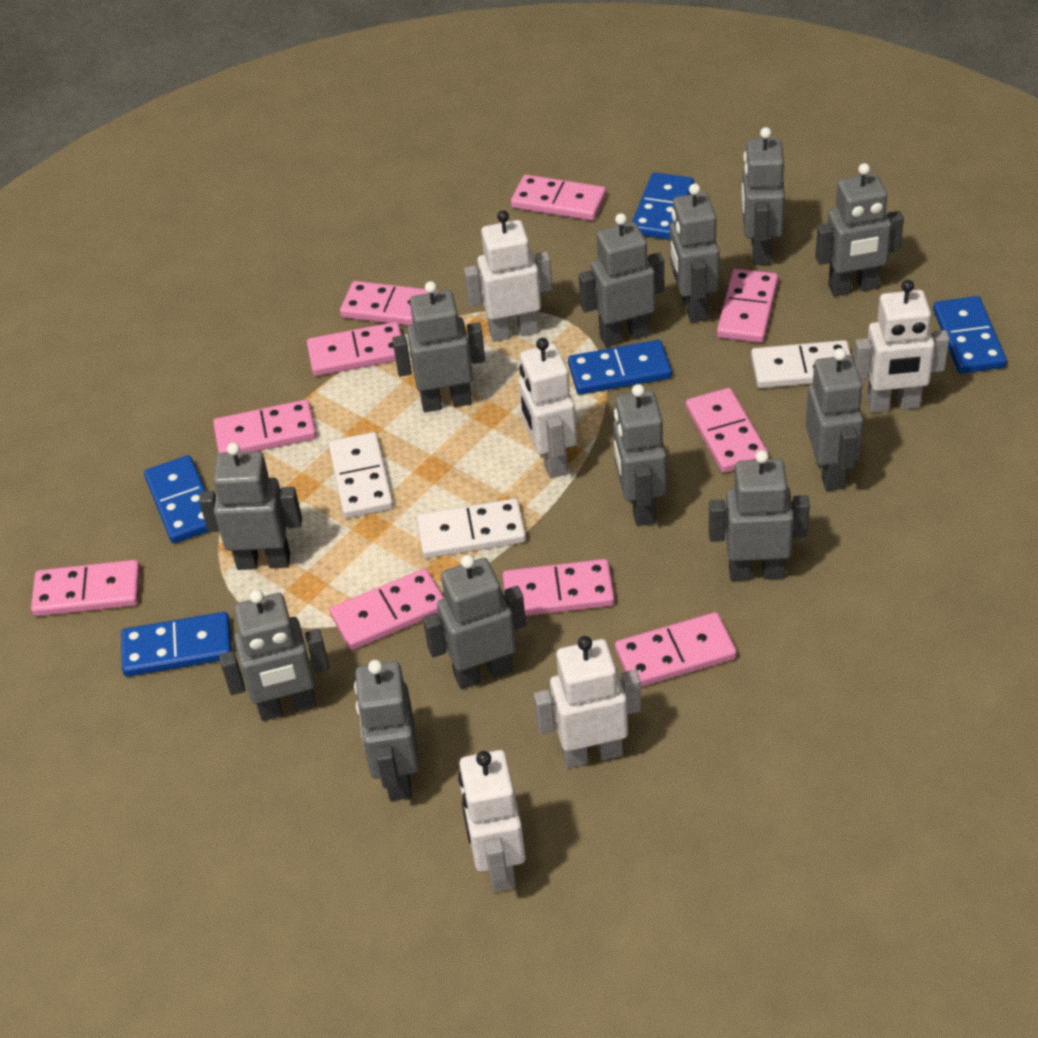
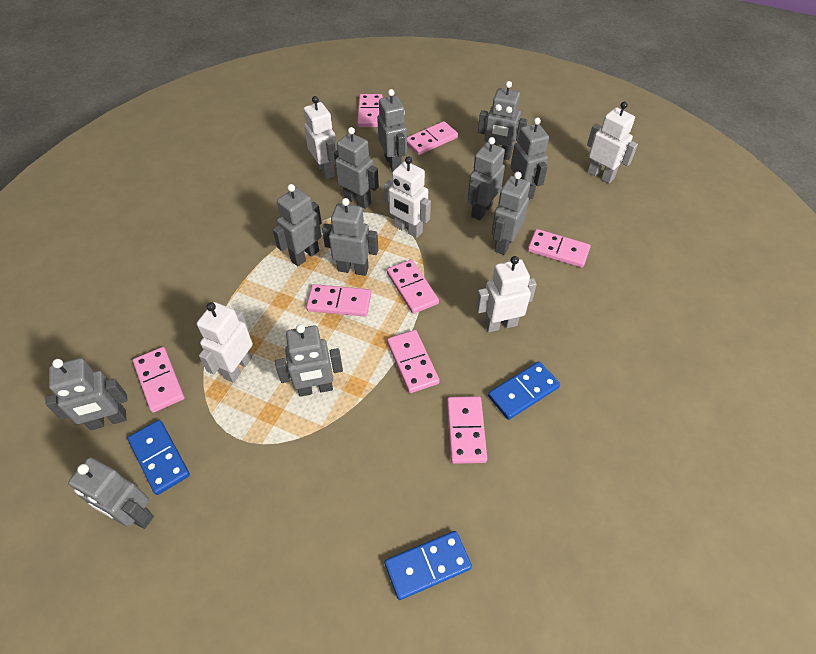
blue domino: [121,612,232,677] [144,455,208,543] [568,340,672,395] [632,172,694,240] [933,296,1007,373] = 5 -> [128,420,190,495] [384,531,472,600] [488,361,560,420] = 3
grey robot: [199,443,302,570] [219,589,330,721] [354,660,419,801] [392,281,485,412] [423,555,526,689] [579,213,664,347] [613,384,667,526] [670,183,720,323] [709,450,810,581] [741,127,785,265] [806,348,864,491] [815,163,904,296] = 12 -> [46,358,128,430] [68,457,154,529] [273,184,322,266] [275,324,343,397] [322,198,378,276] [334,127,379,209] [377,89,407,172] [468,137,505,220] [478,81,527,160] [491,172,530,255] [510,117,549,200] = 11
pink domino: [31,560,141,616] [213,399,317,454] [307,322,402,376] [330,569,444,650] [340,281,439,326] [502,559,615,616] [511,175,606,221] [615,612,737,687] [686,388,769,473] [717,269,778,343] = 10 -> [133,347,184,413] [306,284,371,317] [357,94,383,127] [387,259,439,314] [387,330,440,393] [407,121,458,155] [447,396,487,464] [528,229,591,268] = 8
white domino: [329,432,394,518] [417,498,526,558] [751,340,851,388] = 3 -> none = 0

